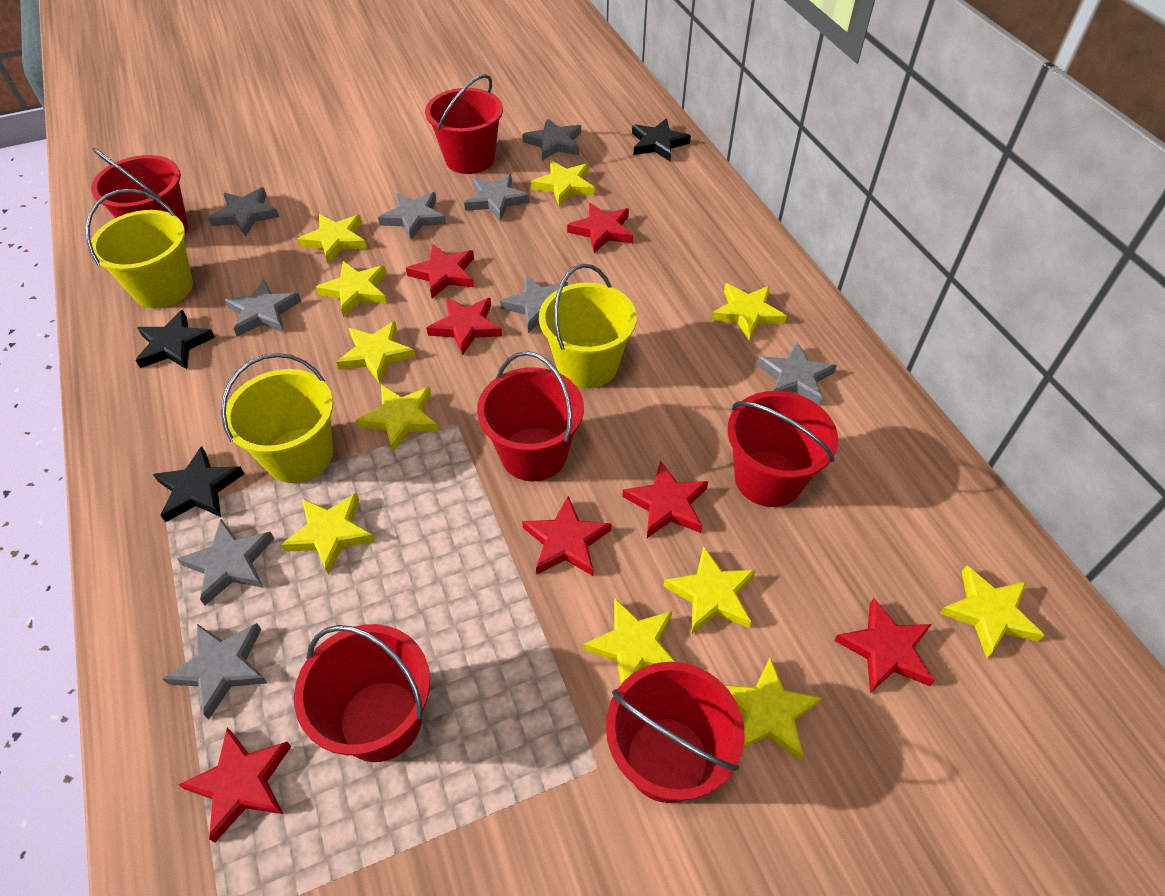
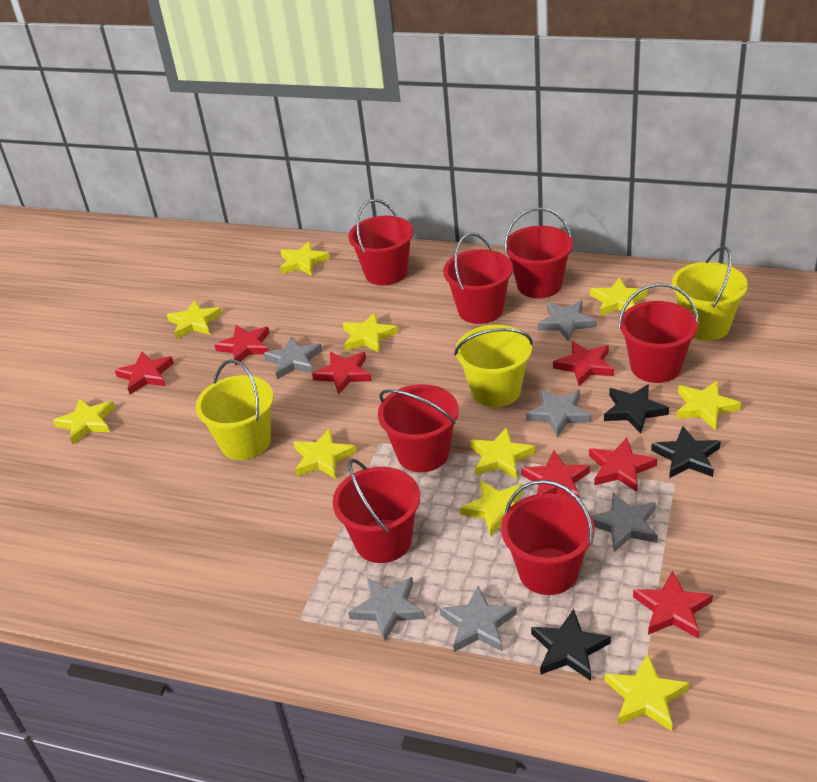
grey star: [162,623,267,719] [177,519,274,605] [208,187,279,237] [225,279,301,337] [378,192,446,240] [464,173,530,221] [500,275,568,333] [522,118,581,161] [757,341,837,406] = 9 -> [264,336,322,379] [348,577,425,641] [440,586,517,652] [526,389,591,437] [538,301,597,342] [591,492,658,552] = 6
red bucket: [91,148,188,234] [294,624,430,762] [425,74,503,174] [477,351,584,481] [606,662,745,803] [727,391,838,507] = 6 -> [332,459,420,563] [348,199,414,286] [378,384,459,472] [443,233,513,324] [501,480,594,595] [504,208,573,298] [618,283,699,383] = 7
yellow star: [281,493,375,575] [297,214,367,264] [316,261,387,317] [336,321,415,384] [356,385,439,452] [531,160,595,206] [583,598,676,684] [663,546,756,634] [711,283,787,341] [724,657,821,761] [939,565,1045,658] = 11 -> [53,398,115,444] [167,300,222,339] [280,241,330,276] [293,428,357,479] [343,312,398,353] [460,480,523,537] [470,427,535,479] [590,278,648,316] [604,654,690,731] [676,380,742,430] = 10

